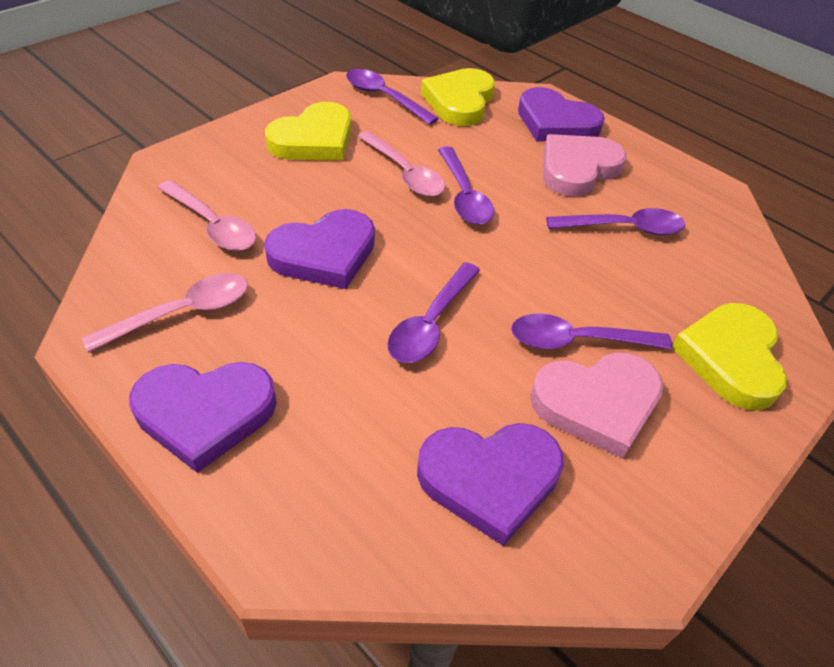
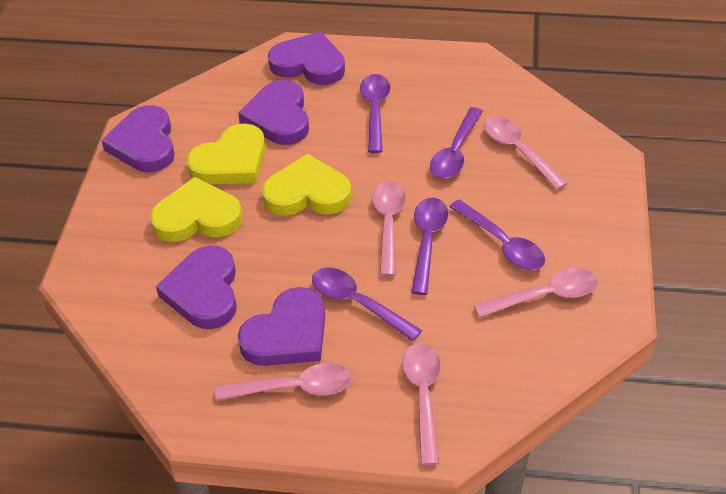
pink heart: [530,352,664,458] [543,134,626,197] = 2 -> none = 0
pink spoon: [82,273,248,353] [158,180,256,251] [358,131,445,197] = 3 -> [215,363,352,401] [372,181,406,277] [402,343,441,465] [474,268,598,318] [484,117,568,190] = 5
purple heart: [129,362,277,473] [264,209,375,289] [417,423,564,546] [518,87,605,141] = 4 -> [101,105,175,172] [156,246,237,329] [238,80,309,145] [238,287,325,366] [268,32,345,85] = 5

